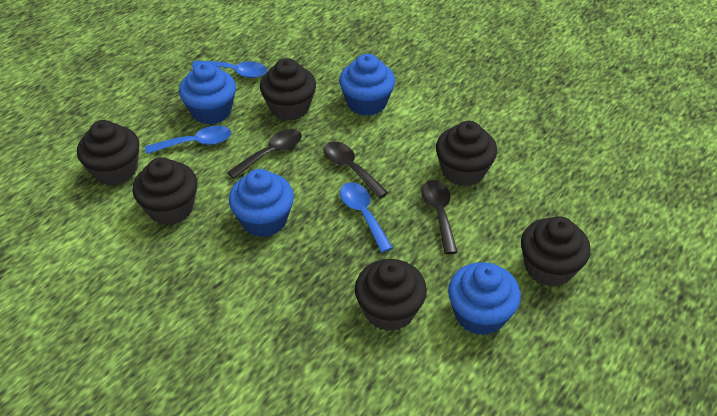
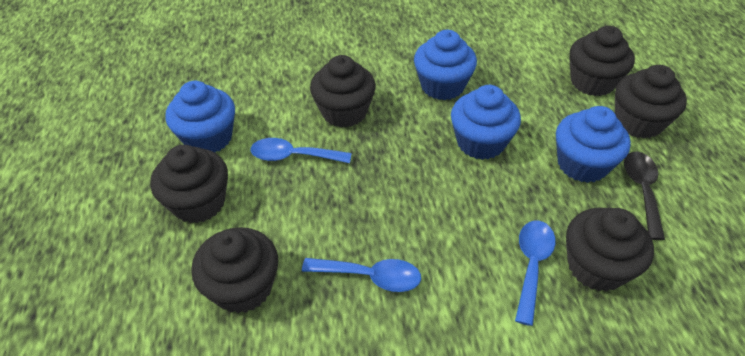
black spoon: [227,129,302,179] [324,142,388,199] [421,180,457,254] = 3 -> [624,152,665,240] = 1

